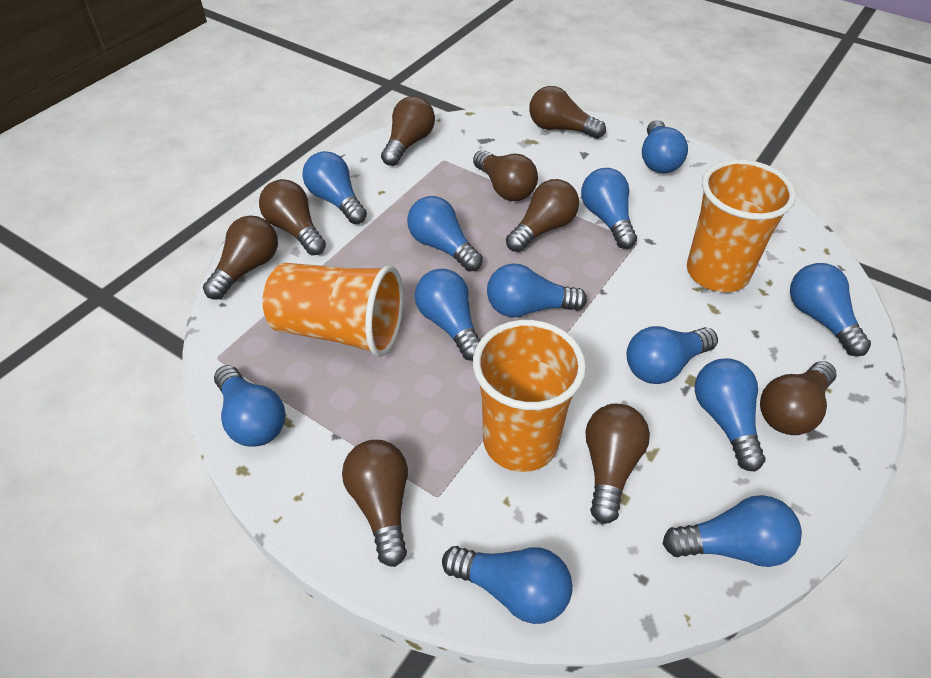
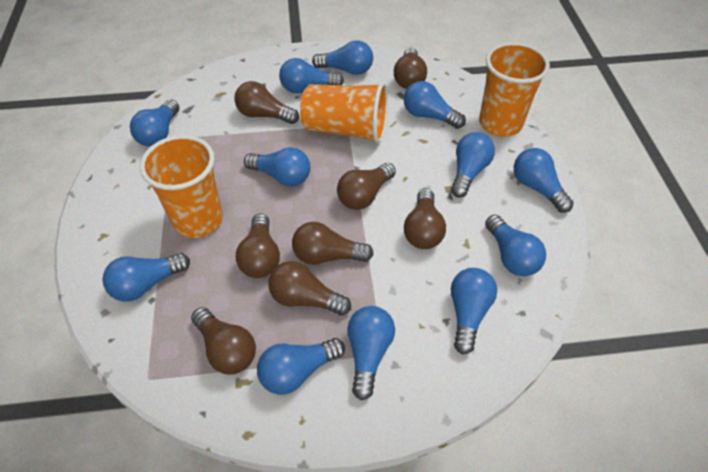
brown light bulb: [203,215,278,299] [259,179,326,255] [342,440,408,567] [381,96,435,166] [473,150,538,201] [506,179,579,252] [529,86,606,139] [585,404,650,524] [760,361,836,435] = 9 -> [191,307,256,374] [234,81,299,124] [236,214,280,278] [268,261,351,316] [292,222,374,265] [337,163,396,210] [394,47,427,89] [404,189,446,249] = 8

